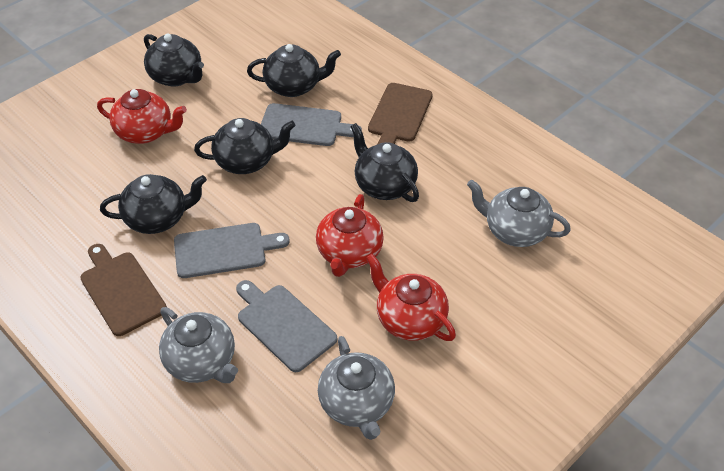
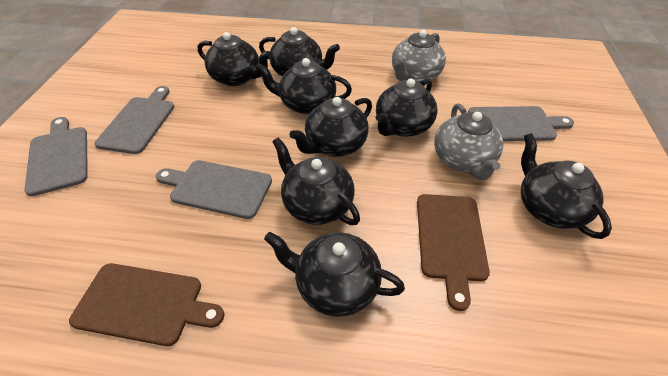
black teapot: [100,174,207,234] [144,34,204,86] [194,118,296,174] [247,44,341,97] [350,123,419,202] = 5 -> [198,32,271,86] [255,58,352,115] [259,27,340,76] [264,232,405,317] [272,137,360,225] [289,97,372,157] [376,79,438,137] [521,133,612,239] = 8
grey cutting board: [174,223,290,278] [236,280,337,372] [261,103,362,146] = 3 -> [25,117,88,196] [94,86,174,154] [156,160,272,219] [468,106,574,141] = 4
grey teapot: [159,307,238,383] [318,336,395,440] [467,180,571,247] = 3 -> [392,30,446,83] [434,103,503,180] = 2
red teapot: [97,89,187,144] [316,194,384,277] [366,254,456,341] = 3 -> none = 0

